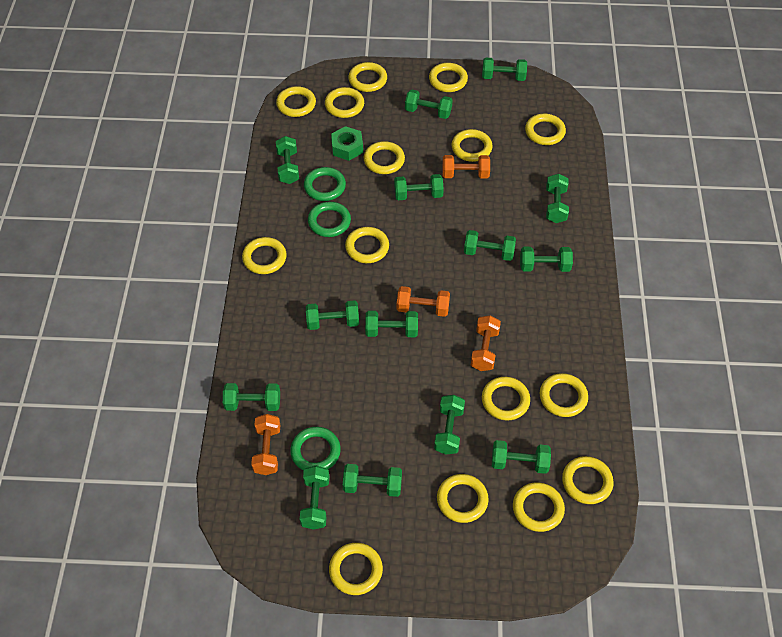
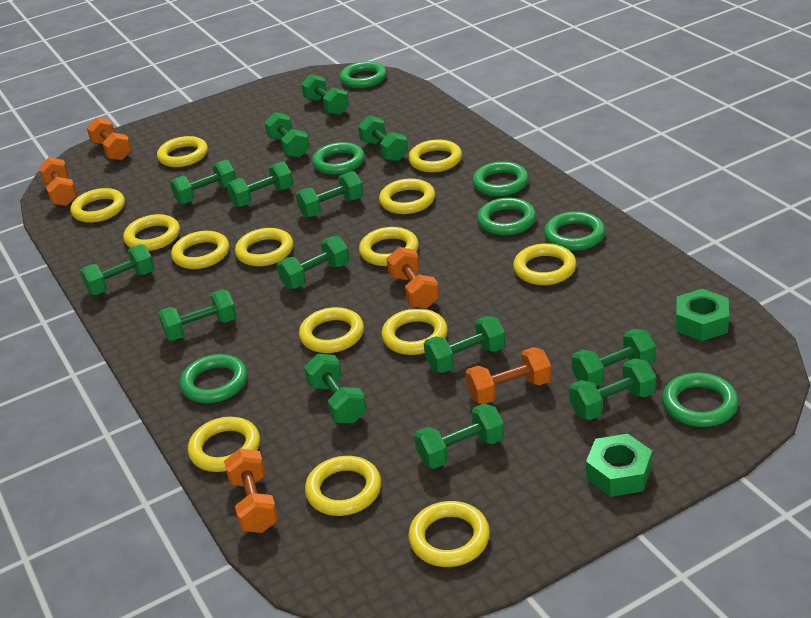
green nut: [331,126,363,161] = 1 -> [586,434,652,497] [676,289,729,341] = 2
green ring: [290,427,341,471] [304,167,346,201] [308,202,351,237] = 3 -> [180,354,248,403] [312,142,365,175] [340,61,387,88] [472,161,529,196] [477,198,536,235] [544,211,605,251] [662,372,739,427] = 7
orange dumbbell: [251,414,280,475] [397,286,450,317] [442,155,490,178] [471,315,501,371] = 4 -> [39,157,77,206] [87,118,132,160] [224,448,278,533] [386,247,439,309] [465,347,551,404] = 5
yellow ring: [242,237,287,274] [276,86,316,117] [325,87,364,118] [329,543,383,595] [345,227,389,263] [348,62,387,92] [364,141,405,174] [429,63,468,92] [437,474,489,523] [452,129,493,162] [482,377,530,420] [513,482,565,532] [525,114,566,145] [540,373,588,417] [562,456,614,504] = 15 -> [71,188,125,223] [123,214,180,251] [157,136,208,167] [171,231,229,269] [188,417,260,472] [235,228,293,266] [299,307,364,353] [305,456,381,516] [359,227,419,266] [379,178,435,214] [381,308,448,355] [408,140,462,172] [408,501,490,567] [513,243,576,285] = 14

